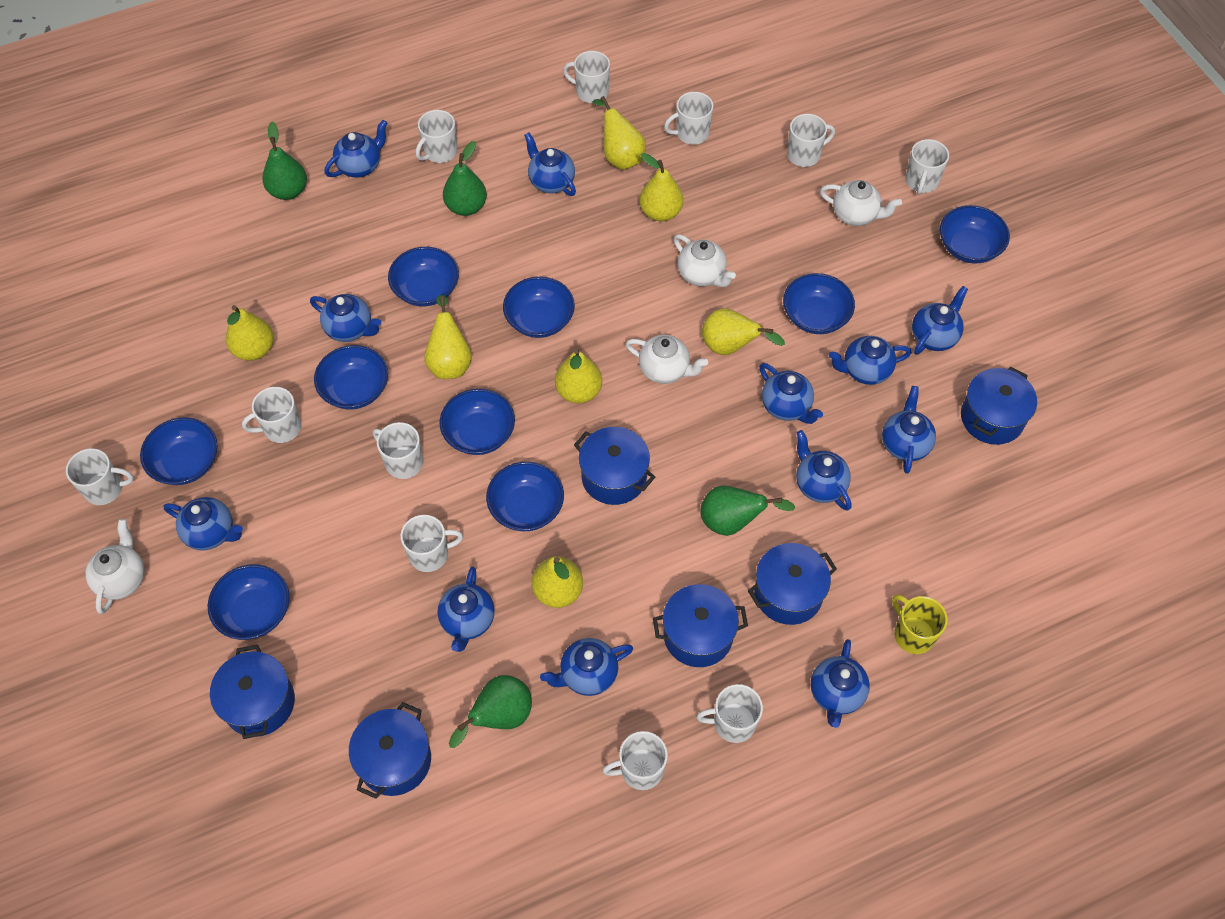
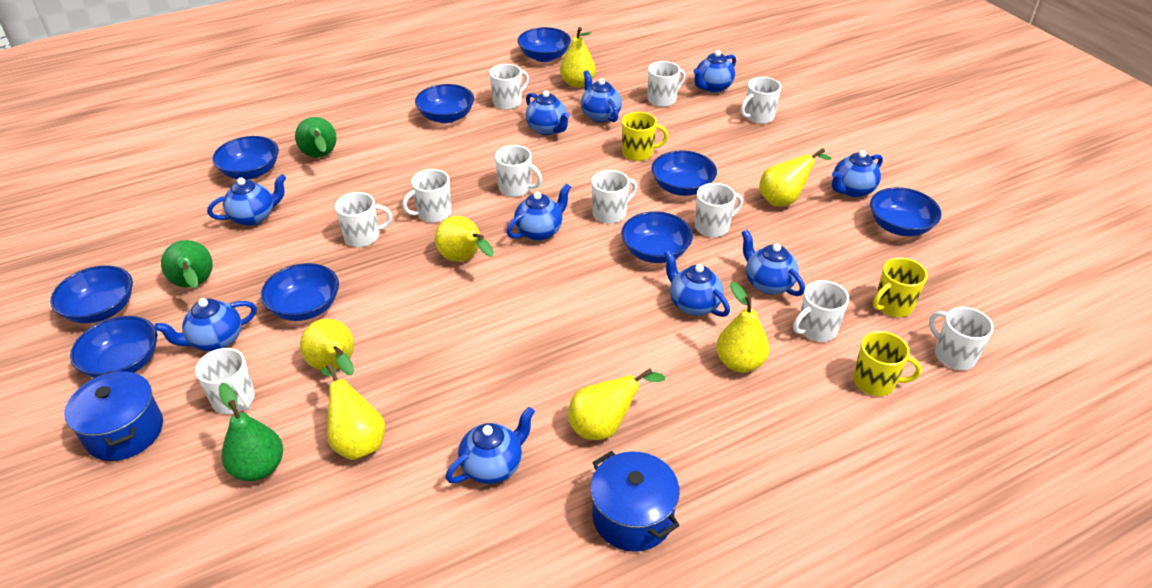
blue pot: [210,645,295,739] [349,702,431,799] [574,427,655,505] [653,584,748,667] [748,543,837,625] [961,367,1037,445] = 6 -> [64,371,163,461] [590,451,680,552] = 2
blue teapot: [164,497,243,551] [310,294,381,342] [324,120,388,177] [437,567,495,652] [524,132,576,196] [540,638,633,696] [759,363,823,424] [796,430,852,511] [811,639,870,728] [829,336,912,385] [882,386,936,474] [912,286,968,355] = 12 -> [154,298,257,351] [207,174,286,226] [446,407,535,484] [507,183,571,241] [526,90,570,135] [581,70,622,123] [664,250,730,317] [693,50,736,93] [741,230,805,296] [832,150,883,198] = 10
green pear: [262,122,307,200] [443,141,487,216] [449,675,532,748] [700,485,796,536] = 4 -> [161,240,213,288] [219,383,283,481] [295,117,337,157] = 3
white teapot: [86,519,145,614] [626,335,708,384] [674,234,736,287] [820,180,902,226] = 4 -> none = 0
yellow mug: [892,594,947,654] = 1 -> [622,112,668,161] [853,331,922,396] [873,258,928,317] = 3

